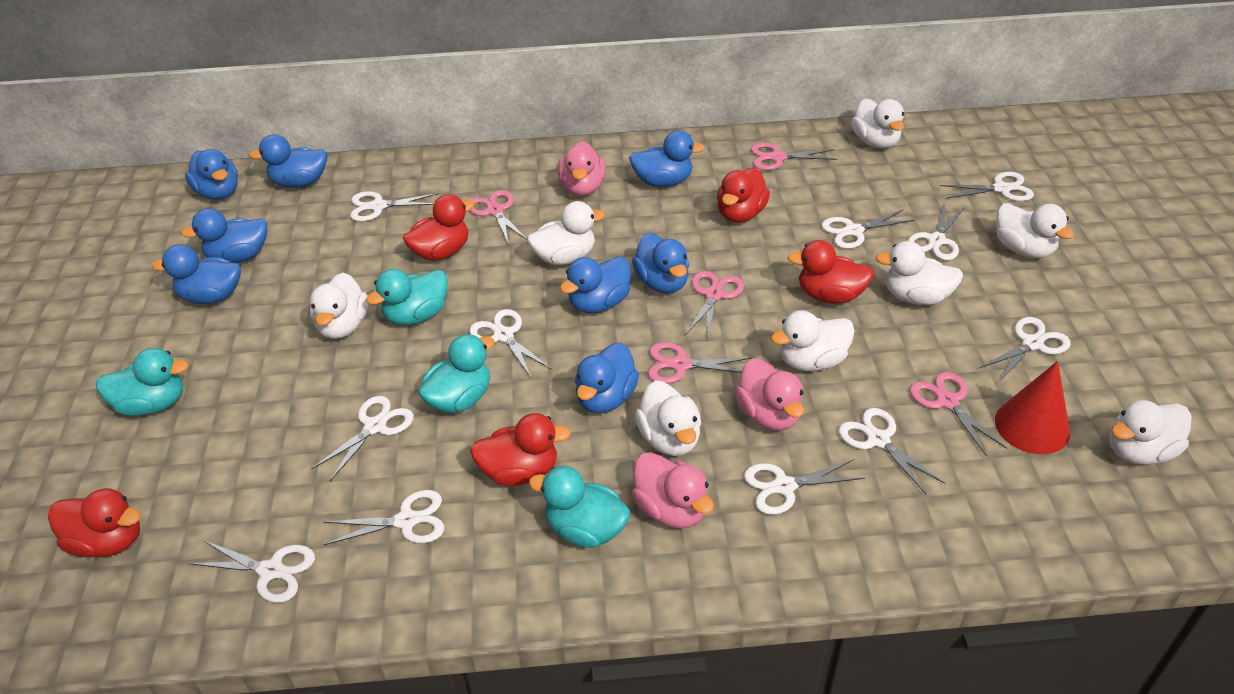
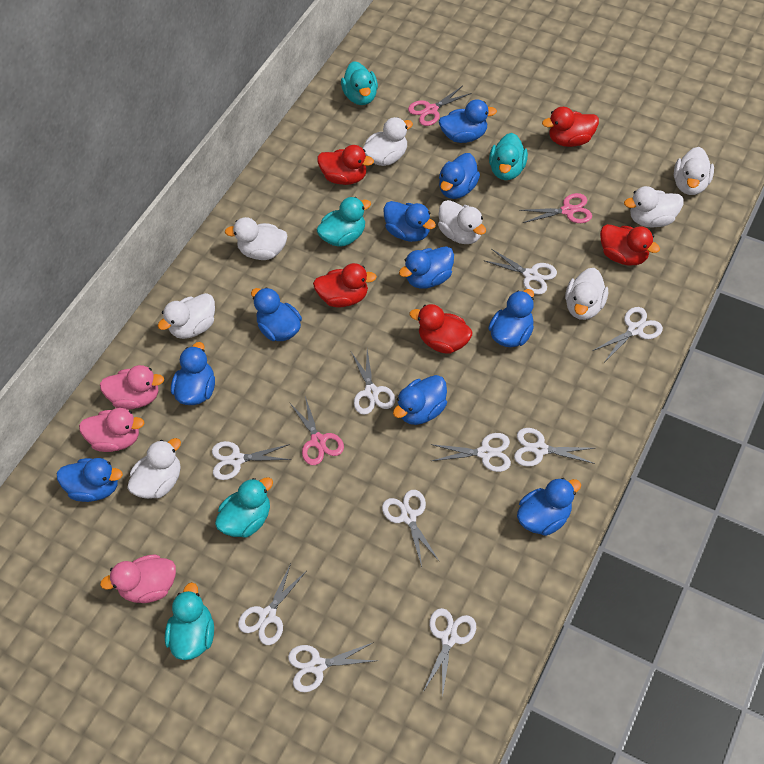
blue duck: [152,244,241,304] [181,208,267,263] [185,149,238,200] [249,134,327,188] [560,256,631,313] [575,343,639,413] [629,130,705,187] [632,233,689,294] = 8 -> [57,458,123,502] [171,342,215,405] [251,287,302,341] [383,201,436,242] [393,375,447,425] [399,246,454,288] [439,100,497,143] [439,153,480,199] [488,289,534,347] [517,478,581,536] = 10
pink scissors: [470,190,527,245] [648,342,753,384] [686,271,744,337] [751,143,837,170] [910,372,1007,457] = 5 -> [289,396,344,465] [408,86,472,126] [519,193,592,223] = 3
red cone: [995,361,1070,454] = 1 -> none = 0
turquoise duck: [96,348,189,416] [366,269,448,325] [418,334,495,413] [529,466,630,548] = 4 -> [165,582,214,660] [215,477,273,538] [317,197,371,247] [341,61,378,105] [489,133,528,180] = 5
white scissors: [189,540,315,603] [311,396,414,481] [323,490,444,545] [350,191,438,222] [469,309,551,379] [744,459,865,515] [821,210,914,249] [839,408,945,495] [908,203,965,260] [940,172,1034,201] [979,317,1071,383] = 11 -> [212,441,291,480] [238,563,306,645] [288,642,376,692] [351,349,395,415] [382,490,440,567] [423,608,476,698] [430,433,511,472] [483,249,557,295] [514,428,595,467] [592,307,663,361] = 10

